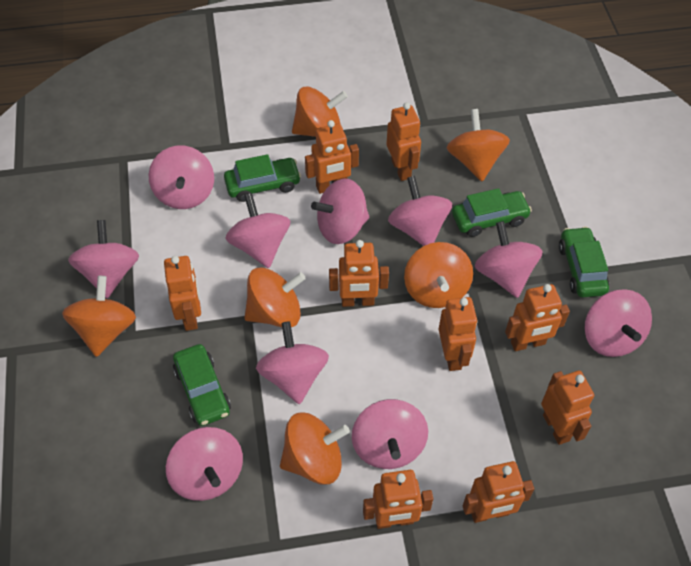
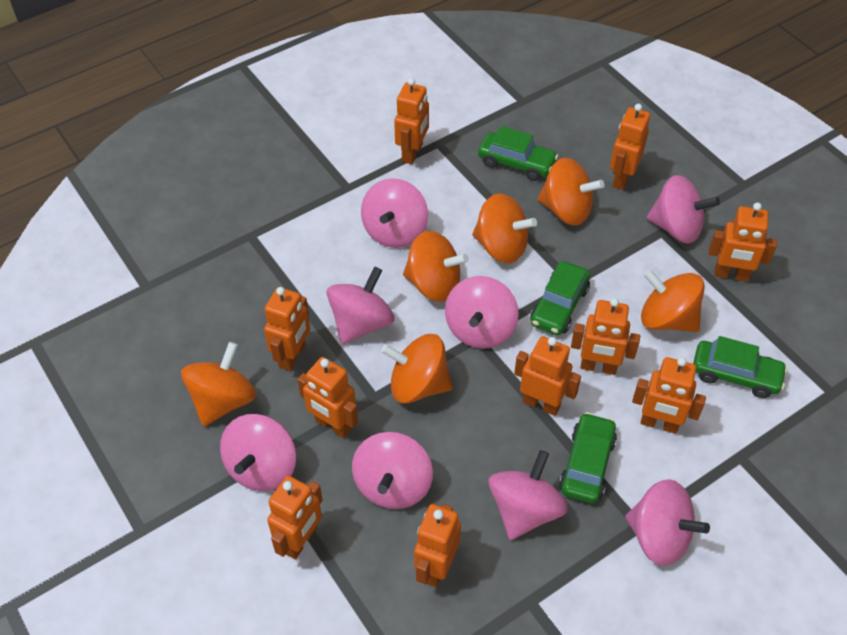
orange robot: [164,256,201,331] [305,120,359,194] [329,240,389,307] [363,470,433,529] [386,102,421,181] [439,297,478,371] [463,461,534,523] [505,284,570,351] [541,370,594,445] = 9 -> [264,287,310,371] [267,475,323,559] [297,357,358,438] [394,78,429,164] [414,504,461,587] [514,336,581,416] [571,298,640,375] [610,104,650,190] [632,357,706,434] [709,203,777,282] = 10
pink spinning top: [68,220,139,298] [149,146,214,209] [166,427,243,501] [225,193,290,268] [256,321,329,404] [311,179,369,244] [352,399,428,469] [388,176,452,246] [475,221,543,298] [585,289,652,357] = 10 -> [220,414,296,491] [327,267,395,344] [352,432,433,509] [361,178,428,248] [445,276,519,349] [489,450,568,540] [625,479,710,566] [647,175,720,243] = 8

